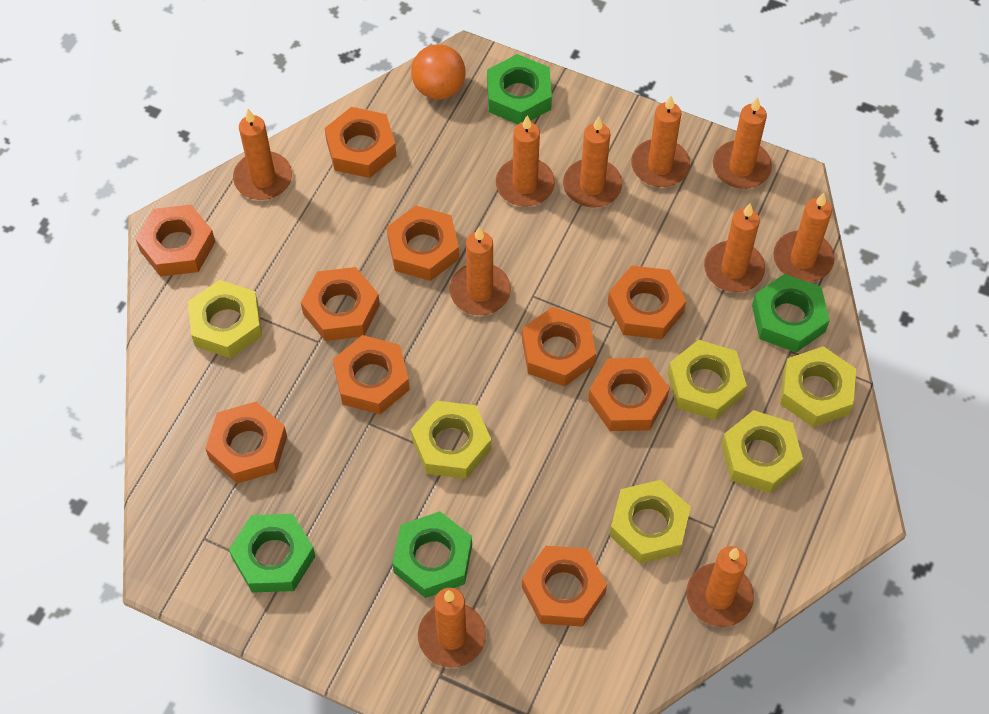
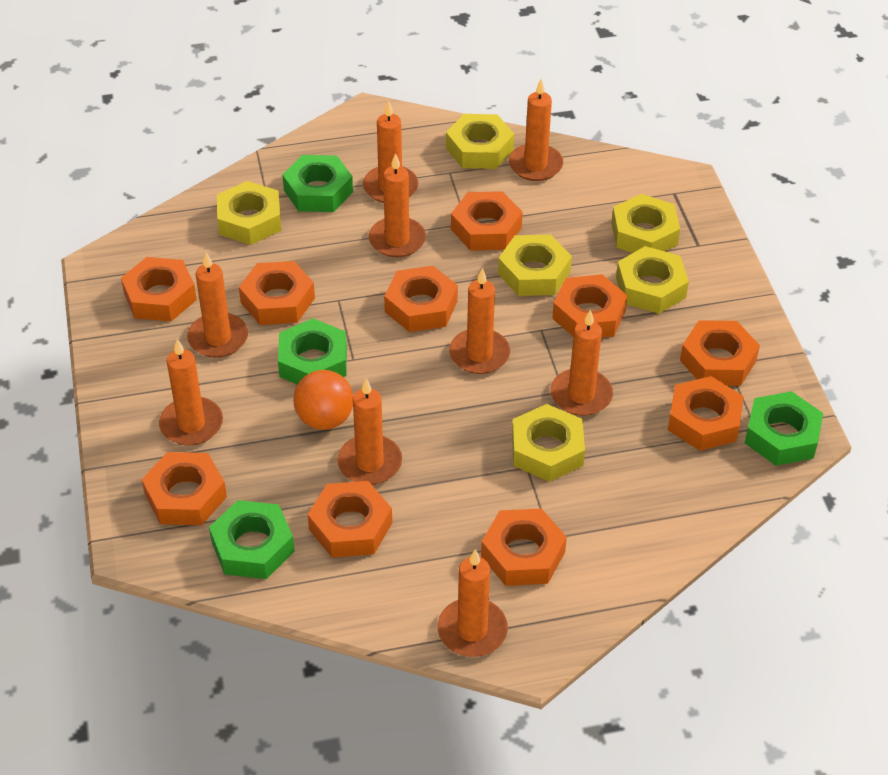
orange candle: [233,109,292,200] [418,588,486,668] [450,227,511,315] [496,116,555,206] [563,117,622,208] [631,96,690,187] [686,546,754,627] [704,203,765,292] [713,97,772,189] [773,193,835,282] = 10 -> [159,339,223,446] [187,252,248,358] [337,378,402,485] [363,100,418,203] [369,153,426,257] [437,549,508,657] [449,268,510,374] [509,79,563,181] [551,310,613,416] = 9

